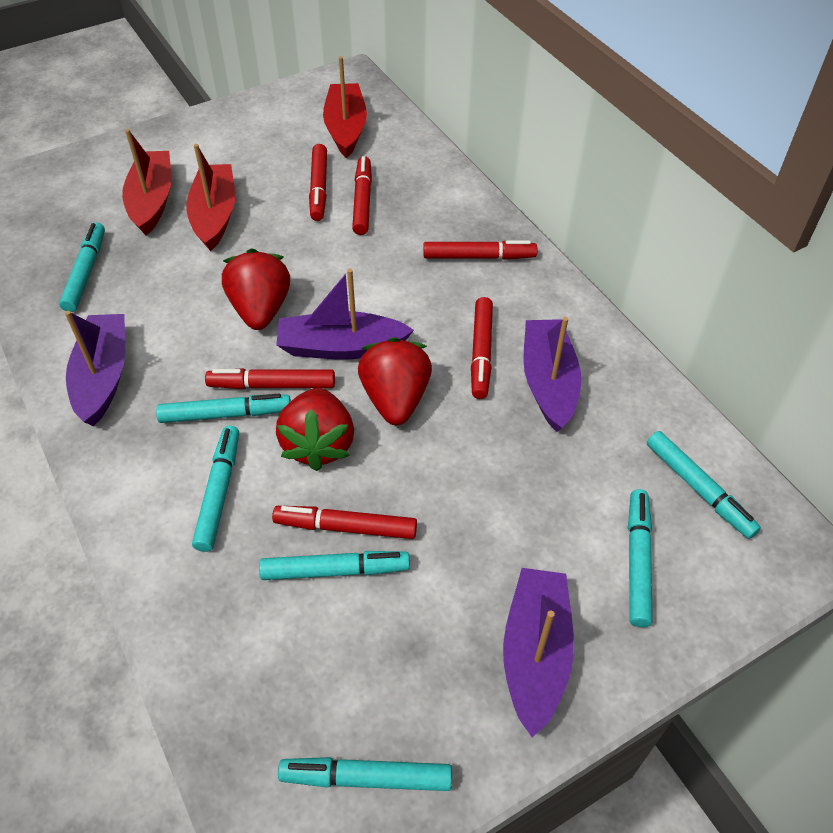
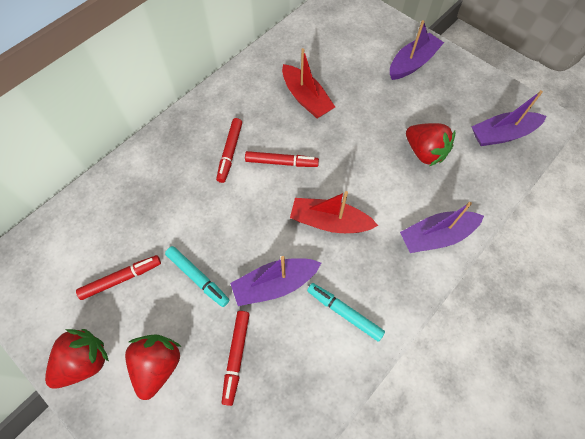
red boat: [122,129,171,236] [186,144,235,251] [323,56,367,158] = 3 -> [282,48,335,118] [290,191,378,233] = 2
red marker: [205,368,335,389] [272,506,417,539] [309,144,327,221] [352,156,372,235] [423,240,537,260] [471,297,493,399] = 6 -> [76,255,161,300] [216,118,242,183] [222,311,250,406] [245,151,319,167] = 4
turquoise marker: [59,222,105,312] [156,394,291,423] [192,426,239,552] [259,551,410,580] [278,757,452,791] [628,489,653,627] [647,431,761,539] = 7 -> [165,246,229,307] [307,283,385,342] = 2

